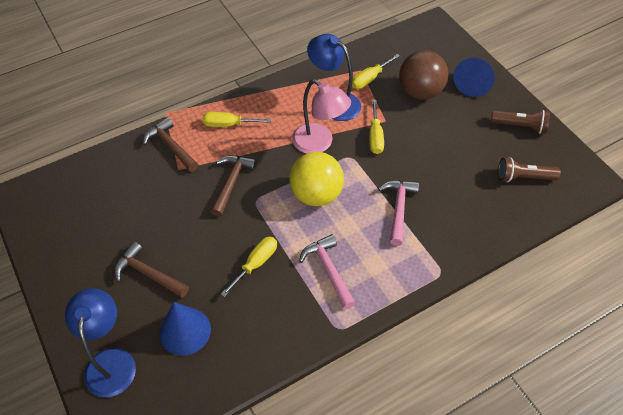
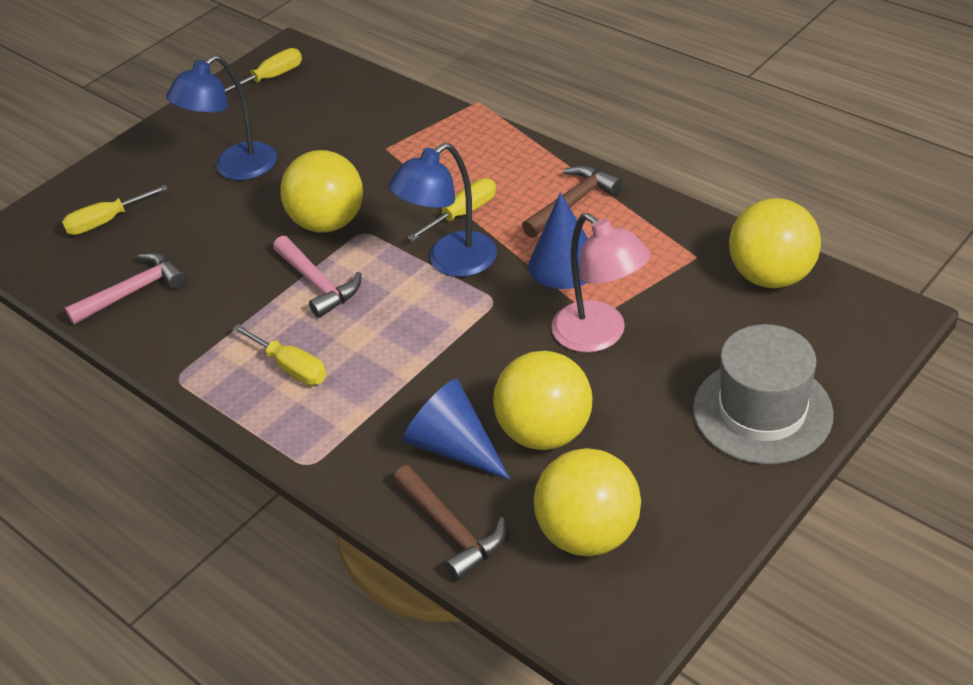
brown ball: [399,50,448,100] = 1 -> none = 0
brown flashlight: [491,110,550,134] [498,157,561,182] = 2 -> none = 0
brown hammer: [114,242,189,298] [143,117,199,172] [210,155,257,217] = 3 -> [393,465,506,581] [522,165,623,238] = 2
grey hat: none = 0 -> [693,324,834,464] = 1
yellow ball: [289,152,344,206] = 1 -> [280,150,363,232] [493,351,592,450] [534,448,641,556] [729,198,821,288] = 4

